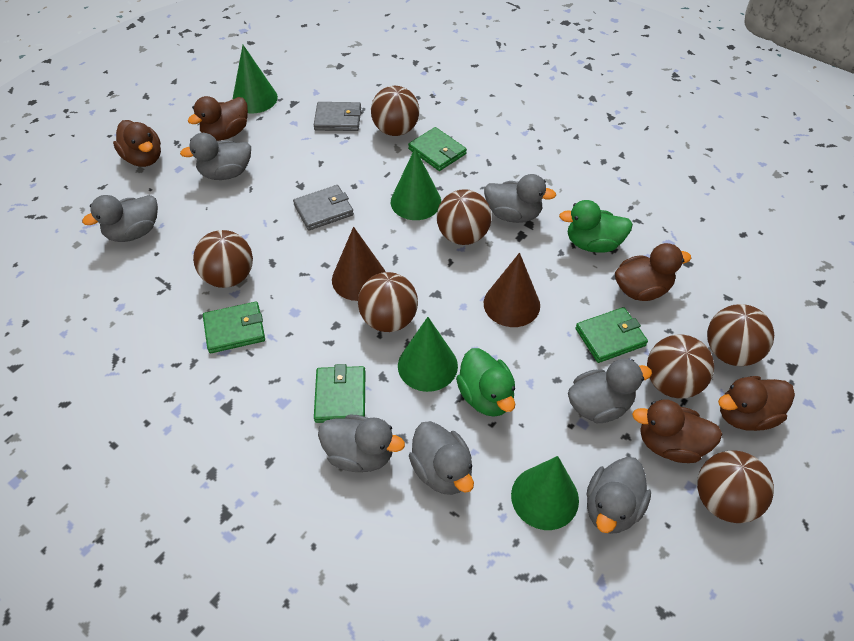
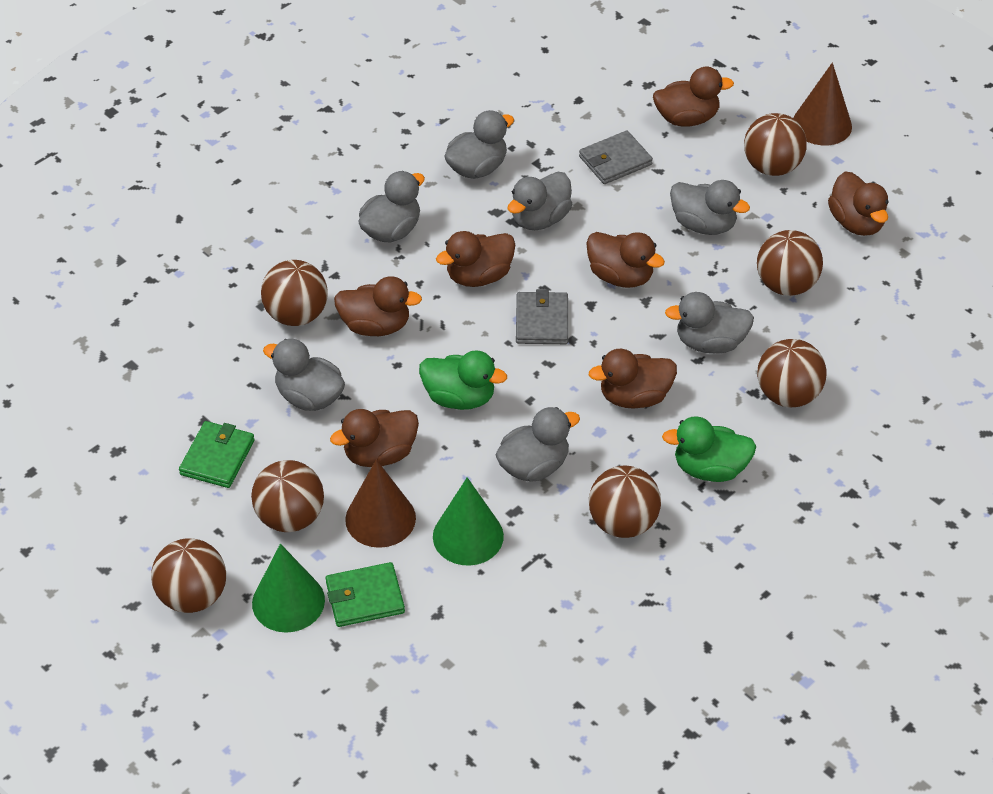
brown duck: [113,120,161,167] [188,96,248,141] [615,243,691,301] [632,400,722,463] [718,376,795,431] = 5 -> [330,409,419,467] [334,276,422,336] [436,231,515,287] [586,232,665,288] [589,349,677,409] [653,67,734,127] [828,172,889,236] = 7
green cone: [233,45,278,114] [391,148,441,220] [398,317,458,392] [511,456,579,530] = 4 -> [252,544,325,633] [433,477,504,566] = 2
green wallet: [203,301,265,353] [314,364,365,423] [408,127,467,171] [575,307,648,363] = 4 -> [179,421,255,488] [326,562,405,627] = 2

